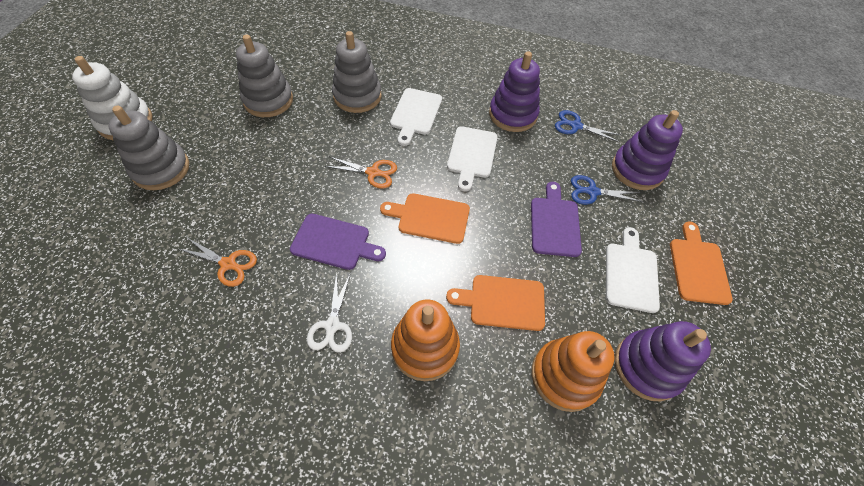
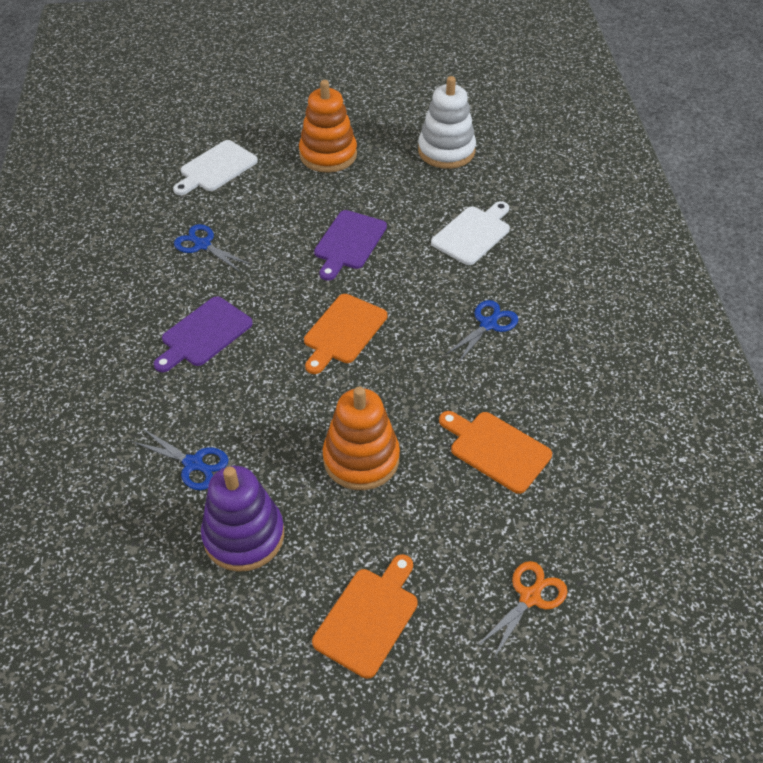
blue scissors: [555,110,621,142] [571,175,643,205] = 2 -> [133,429,228,490] [174,224,250,272] [445,300,518,363] = 3
grey stacking toy: [109,106,189,190] [236,35,293,117] [332,31,382,113] = 3 -> none = 0
orange scissors: [179,238,257,287] [325,157,397,189] = 2 -> [477,561,568,658] = 1
purple stacking toy: [489,51,540,132] [612,110,683,190] [615,321,711,401] = 3 -> [201,466,284,572] = 1
white cutting board: [390,88,442,146] [447,126,498,191] [606,227,660,313] = 3 -> [173,140,258,195] [431,201,510,265] = 2
white scissors: [307,272,352,353] = 1 -> none = 0

